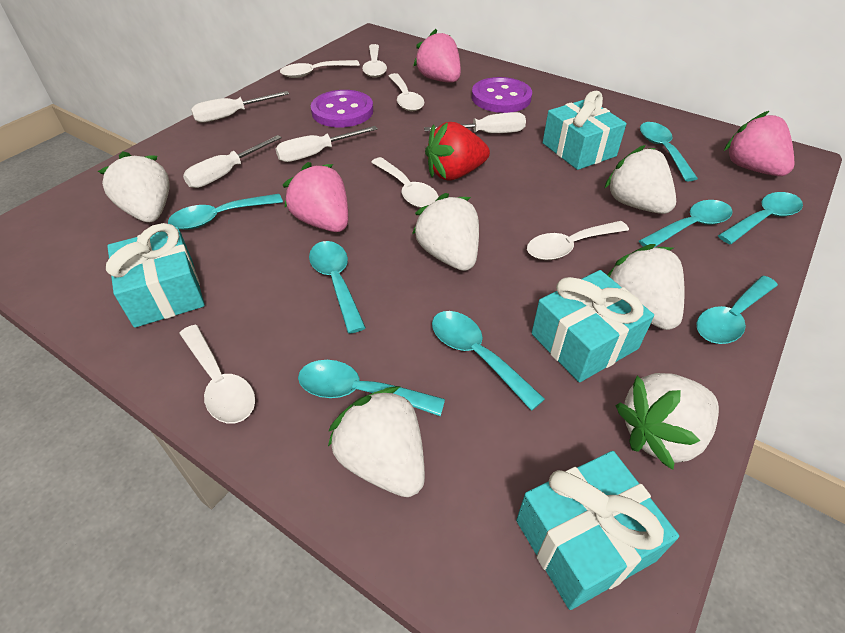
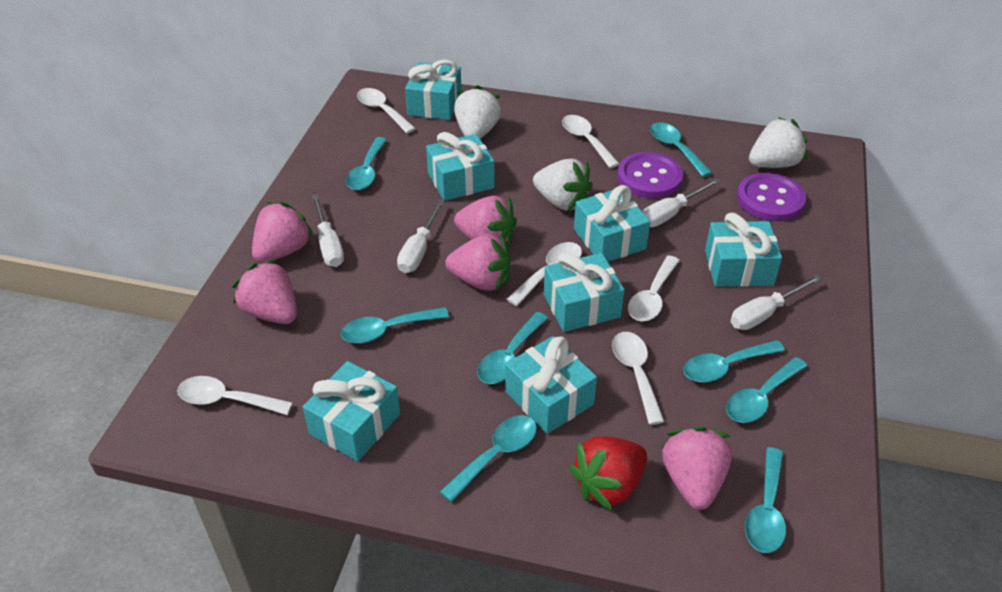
pink strawberry: [283,162,348,232] [413,29,461,83] [724,111,794,176] = 3 -> [232,259,297,324] [252,202,314,263] [445,234,511,291] [454,196,517,247] [662,427,732,510] = 5
turquoise gift: [106,223,205,328] [516,451,679,610] [532,270,654,383] [543,91,627,170] = 4 -> [303,361,400,461] [405,59,461,120] [426,132,495,201] [505,336,597,434] [544,252,624,332] [574,185,650,262] [705,213,782,287] = 7
white strawberry: [98,151,170,222] [328,386,425,497] [412,193,479,271] [604,145,676,214] [607,244,685,330] [615,373,719,470] = 6 -> [454,85,501,138] [533,158,593,211] [749,117,807,168] = 3

